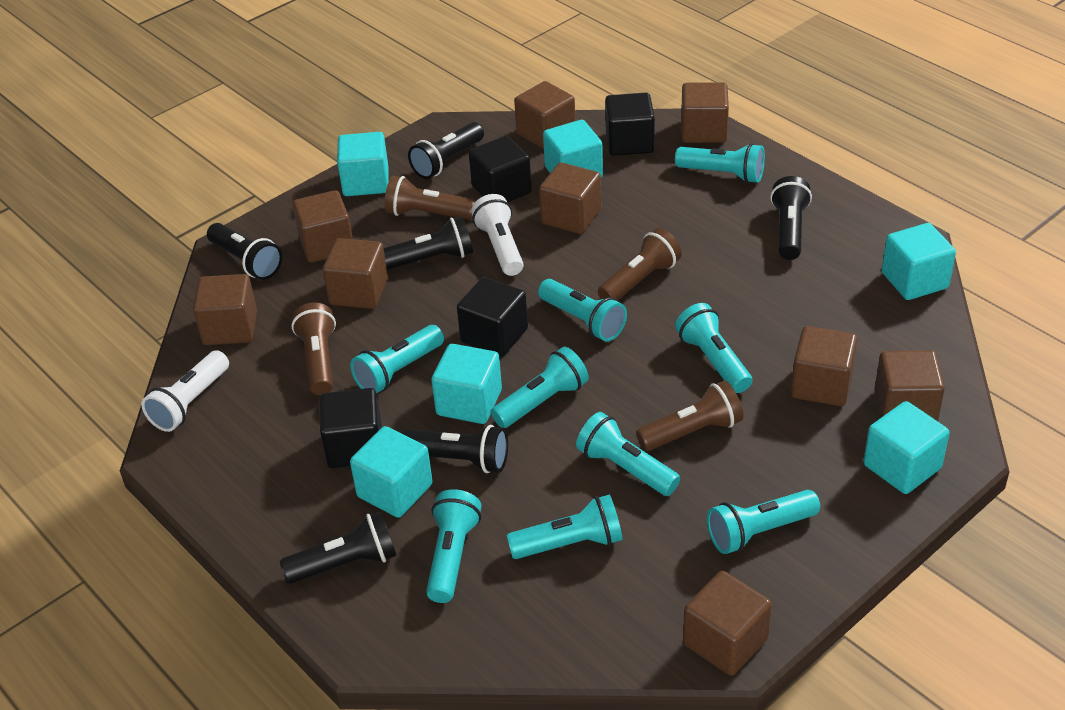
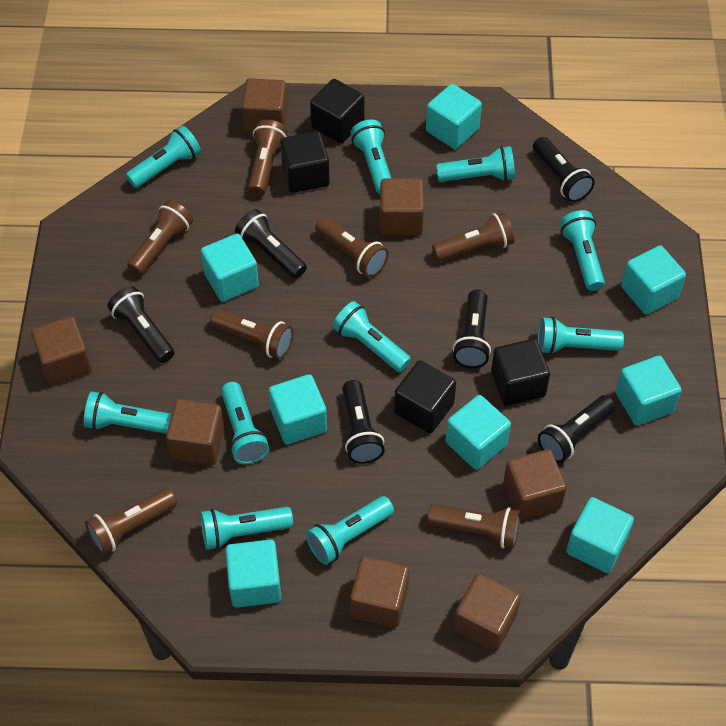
brown cube: [193,274,257,345] [292,190,353,263] [323,238,388,309] [514,81,575,149] [539,163,601,234] [681,82,729,143] [683,571,772,676] [791,326,858,406] [875,350,945,421] = 9 -> [31,316,92,385] [166,399,224,465] [242,78,288,134] [350,556,409,628] [380,178,424,235] [453,574,521,652] [503,449,567,520] = 7
brown flashlight: [291,303,336,395] [384,176,476,220] [598,228,682,301] [636,381,743,451] = 4 -> [85,488,177,555] [127,200,193,275] [210,308,294,359] [248,119,287,196] [315,217,389,277] [428,504,520,549] [432,212,515,261] = 7
turquoise cube: [337,132,389,196] [350,426,433,518] [431,344,502,424] [543,120,603,178] [863,401,950,494] [882,223,956,300] = 6 -> [201,234,259,302] [225,540,282,608] [269,374,327,444] [426,84,482,149] [445,395,511,470] [566,497,634,573] [615,356,682,426] [621,245,686,314] = 8
turquoise flashlight: [350,325,444,394] [426,489,482,603] [491,347,589,428] [506,495,623,559] [538,279,627,342] [576,412,680,496] [675,143,765,183] [675,303,752,393] [707,490,820,554] = 9 -> [84,391,172,434] [126,126,201,188] [201,507,293,550] [221,382,269,464] [306,496,394,565] [333,301,411,372] [351,119,392,195] [436,146,515,182] [537,317,624,355] [560,210,605,291] = 10
white flashlight: [141,350,229,432] [471,194,524,276] = 2 -> none = 0

